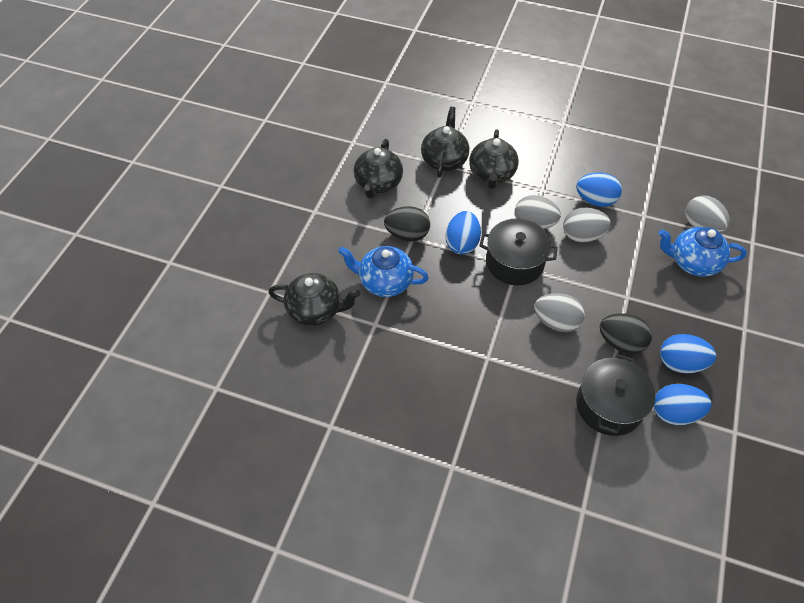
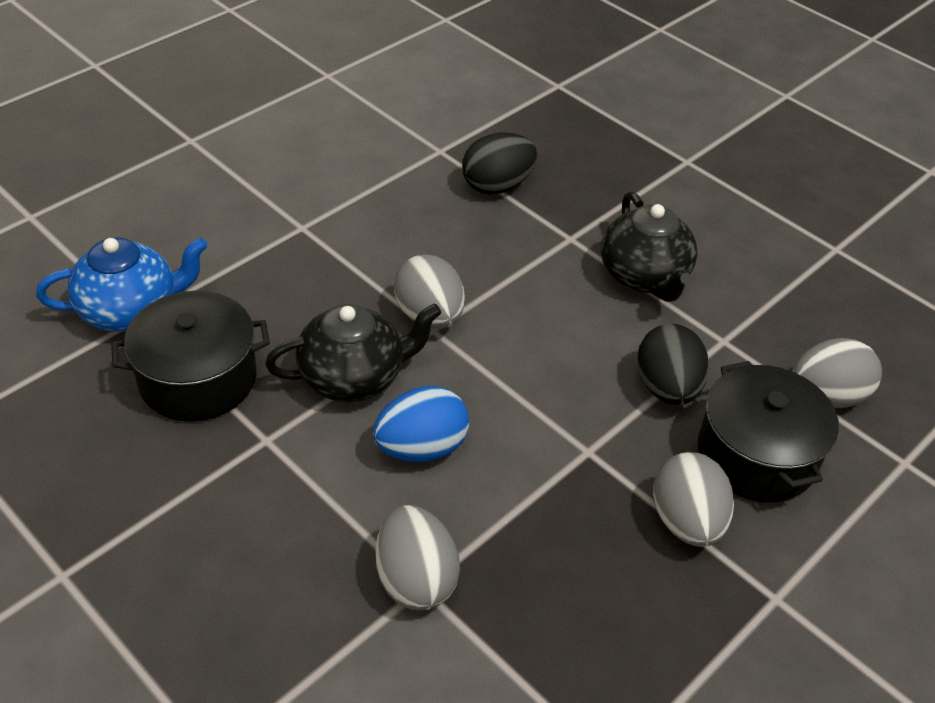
black teapot: [268,273,360,326] [354,139,403,199] [421,107,469,178] [469,129,519,189] = 4 -> [265,303,442,402] [601,191,697,302] = 2
blue egg: [446,211,481,254] [576,172,622,207] [653,384,712,425] [660,334,716,373] = 4 -> [373,386,469,462] = 1
blue teapot: [338,246,429,297] [659,227,747,277] = 2 -> [36,237,208,332] = 1

